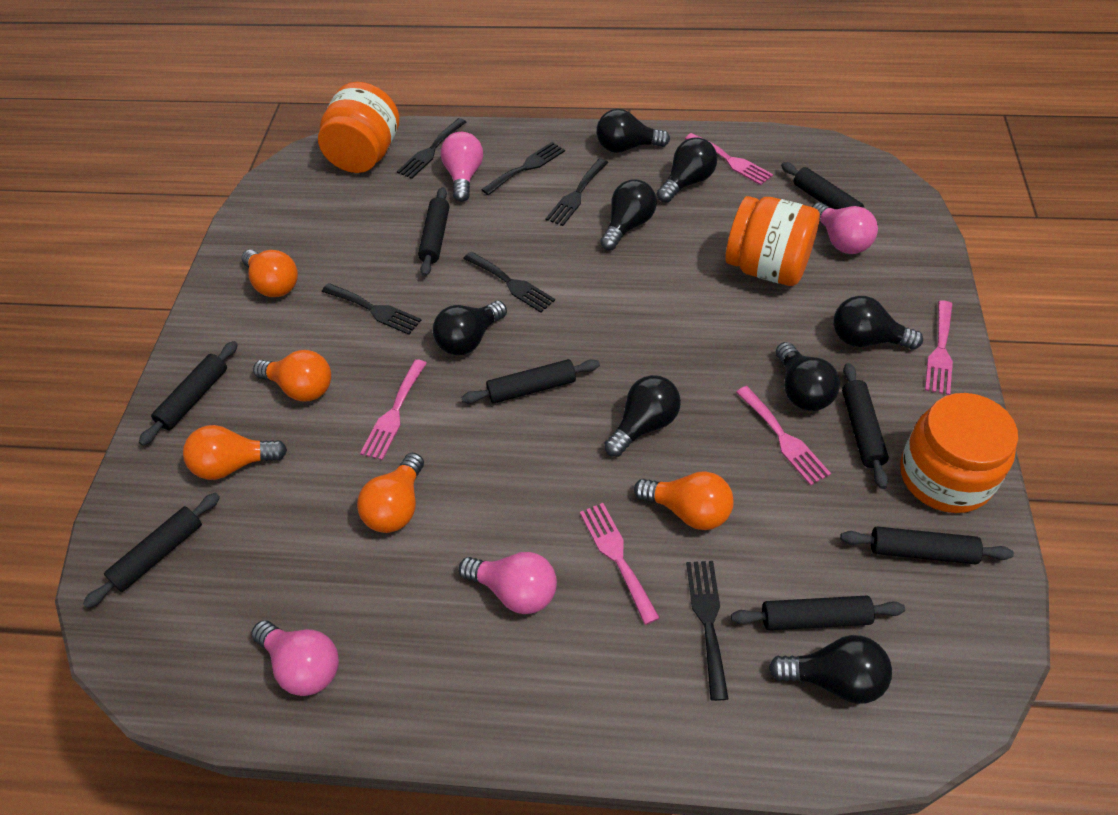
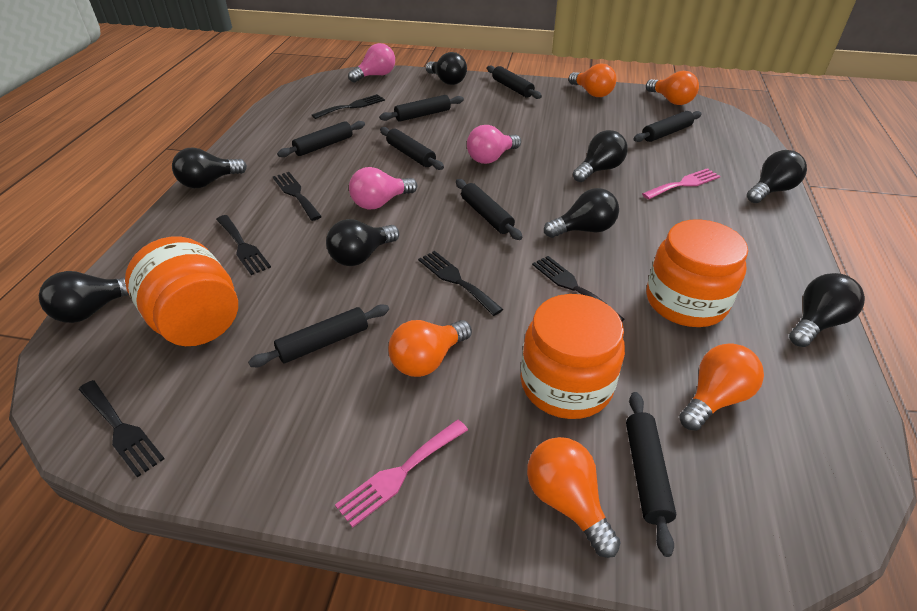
pink fork: [360,359,427,460] [580,503,660,625] [685,133,773,185] [736,386,831,486] [925,301,953,395] = 5 -> [335,420,468,528] [642,168,720,200] = 2
pink light bulb: [251,620,339,696] [440,132,483,202] [458,552,557,614] [812,202,878,254] = 4 -> [348,43,395,83] [349,167,417,209] [467,125,521,164] = 3

